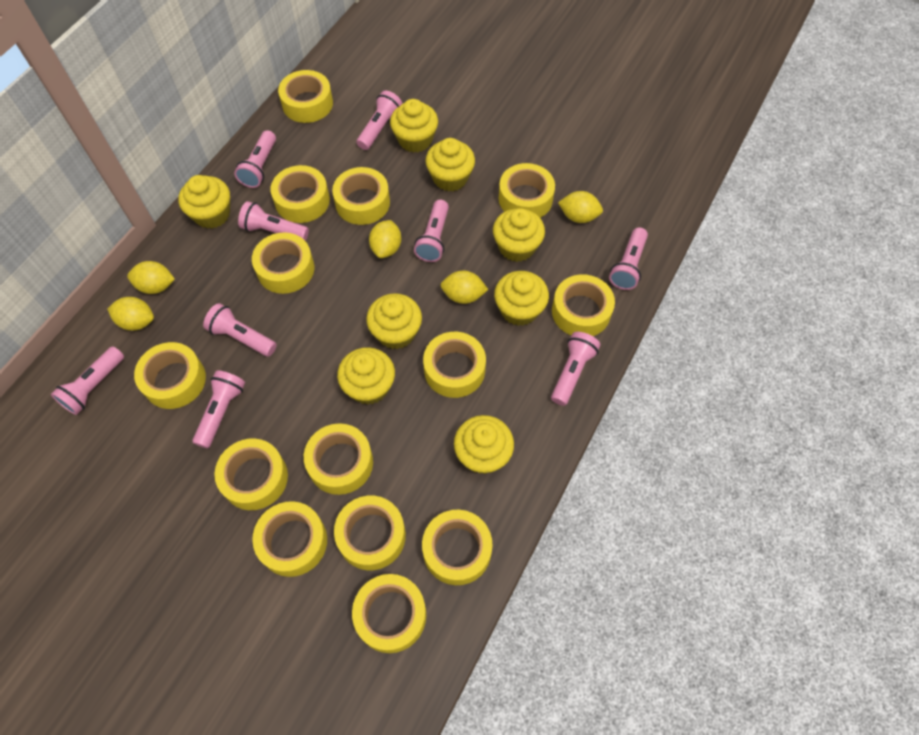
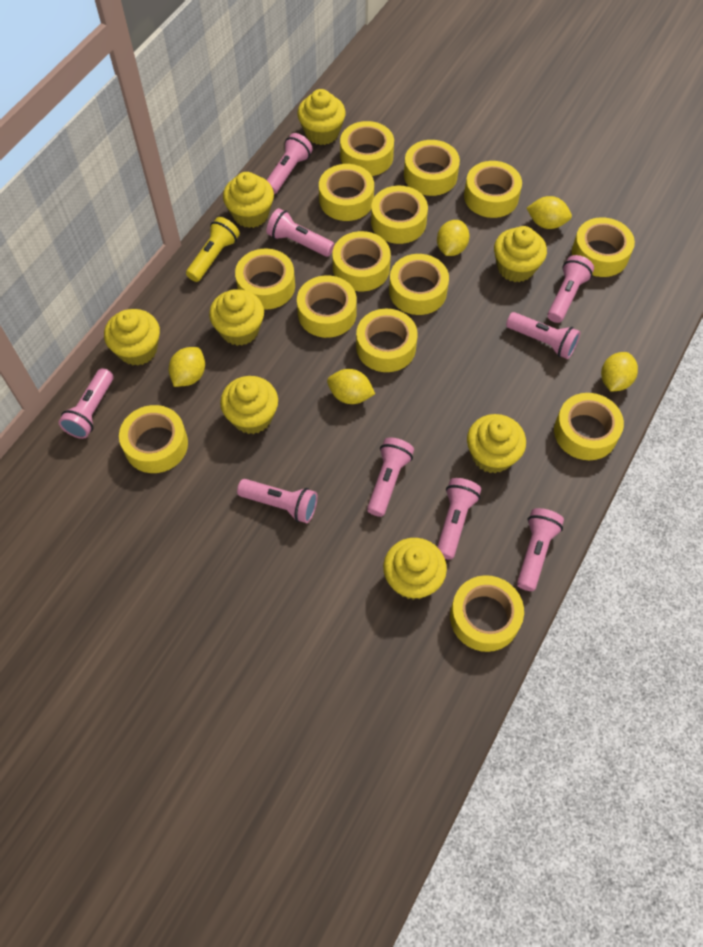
yellow flashlight: none = 0 -> [186,217,240,282] = 1

